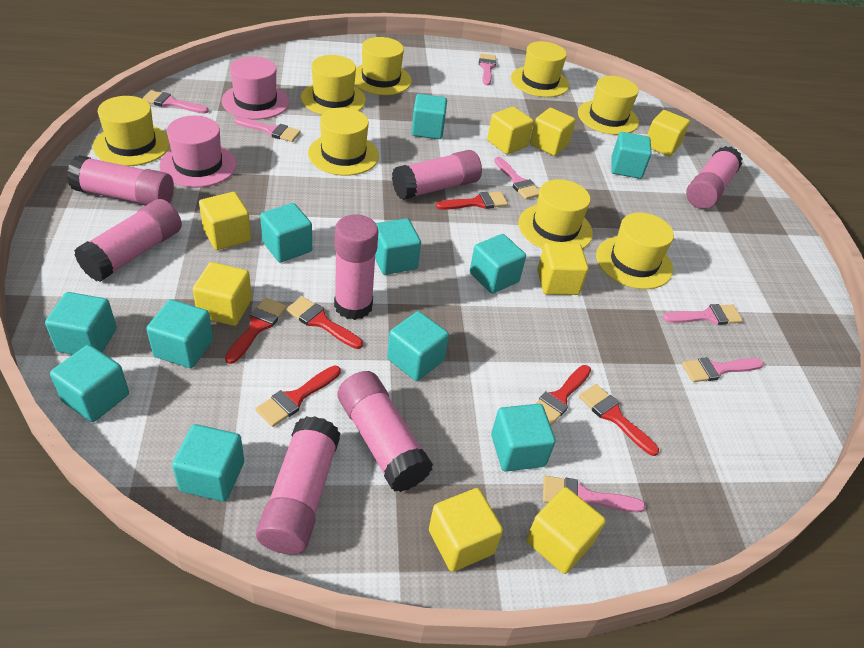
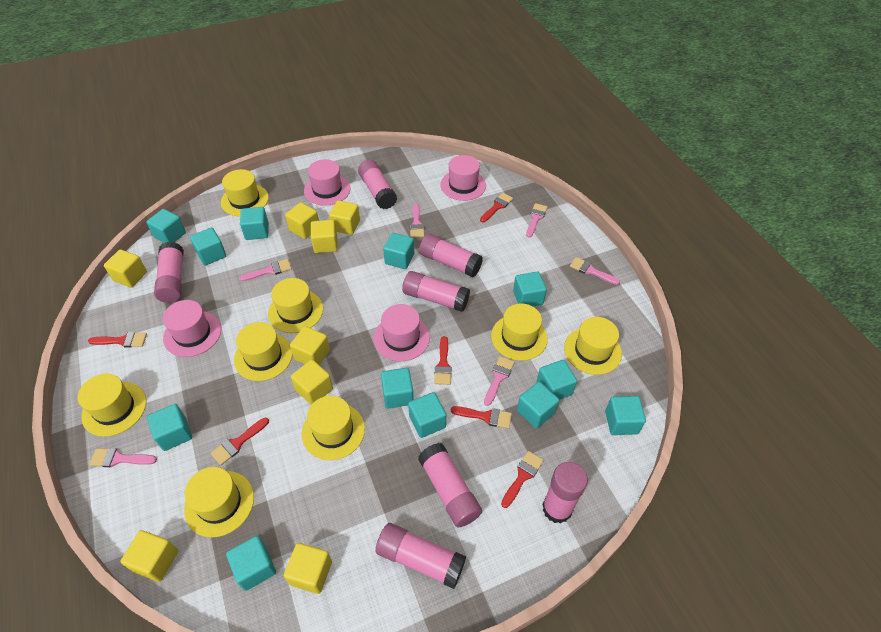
pink brush: [142,90,209,114] [234,117,301,142] [479,54,496,85] [494,157,539,199] [543,475,645,512] [663,304,743,325] [682,357,764,382] = 7 -> [89,448,157,467] [239,259,292,281] [410,203,424,238] [484,356,515,406] [526,203,548,238] [570,257,620,285] = 6
pink hat: [159,116,237,188] [222,56,289,119] = 2 -> [163,300,221,357] [304,159,351,206] [373,304,430,361] [440,155,486,201] = 4
turquoise cube: [45,292,117,354] [50,345,129,422] [146,299,213,368] [172,424,244,502] [260,203,312,262] [375,218,421,275] [387,311,449,381] [411,94,447,139] [470,234,526,294] [491,404,556,472] [611,132,652,179] = 11 -> [146,209,186,243] [147,404,192,451] [190,227,226,265] [226,536,276,591] [240,207,269,240] [381,368,414,409] [383,233,414,269] [408,392,446,438] [513,271,547,307] [517,382,559,428] [536,360,577,400] [605,396,646,435] = 12

